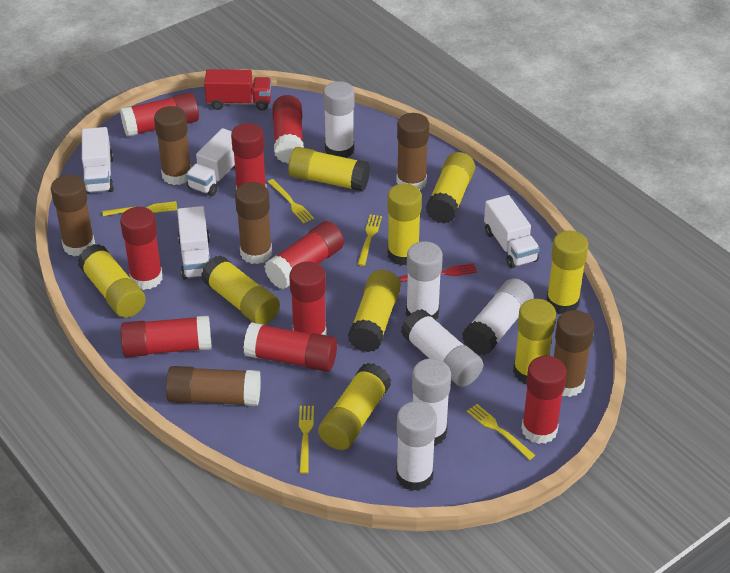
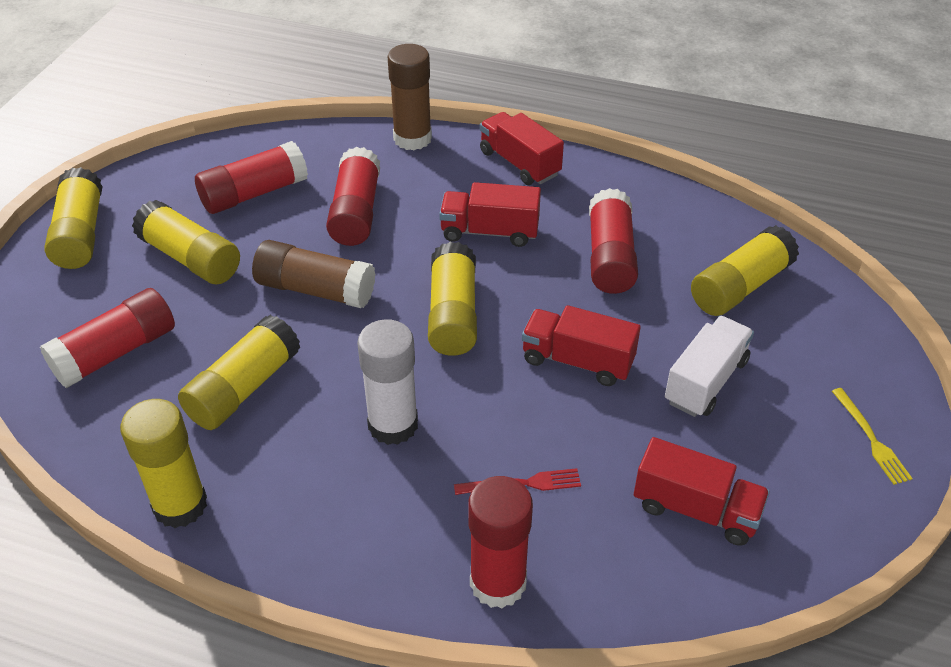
brown glue stick: [51,175,95,256] [154,106,191,185] [166,366,261,406] [235,182,272,264] [397,113,429,190] [554,310,595,397] = 6 -> [252,240,376,308] [387,44,432,150] = 2
red glue stick: [120,92,199,137] [120,207,163,290] [121,315,212,357] [231,123,267,190] [244,322,337,372] [264,221,344,289] [272,95,304,163] [289,262,327,335] [521,356,567,444] = 9 -> [40,288,175,388] [195,141,308,214] [326,147,380,246] [468,476,533,608] [589,188,638,294] = 5
red truck: [204,69,272,110] = 1 -> [439,182,541,247] [480,112,564,185] [522,305,641,386] [634,437,770,546] = 4
white glue stick: [323,81,355,158] [396,401,437,491] [401,309,483,387] [406,241,443,320] [412,358,451,446] [462,278,534,355] = 6 -> [357,319,418,445] = 1
white truck: [82,127,114,194] [177,206,210,279] [186,128,235,196] [484,195,540,268] = 4 -> [665,316,754,417] = 1
yellow fork: [103,201,177,216] [268,179,314,223] [299,406,314,474] [357,215,382,266] [467,404,535,460] = 5 -> [832,388,913,485] = 1
yellow glue stick: [78,244,146,318] [201,255,280,325] [288,147,370,192] [318,363,392,450] [348,270,401,352] [387,183,422,266] [426,152,475,224] [513,299,556,384] [546,231,589,314] = 9 -> [45,167,103,269] [120,399,207,528] [132,200,240,284] [178,315,300,430] [428,242,477,356] [691,225,799,316] = 6

